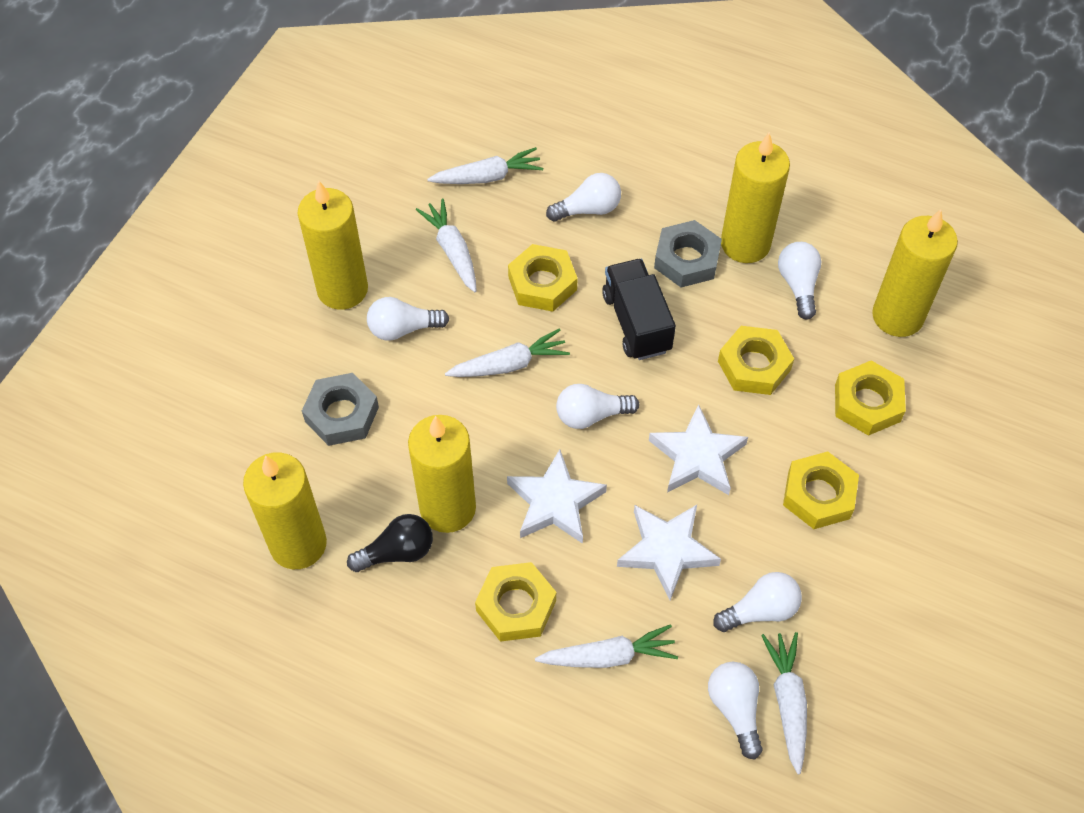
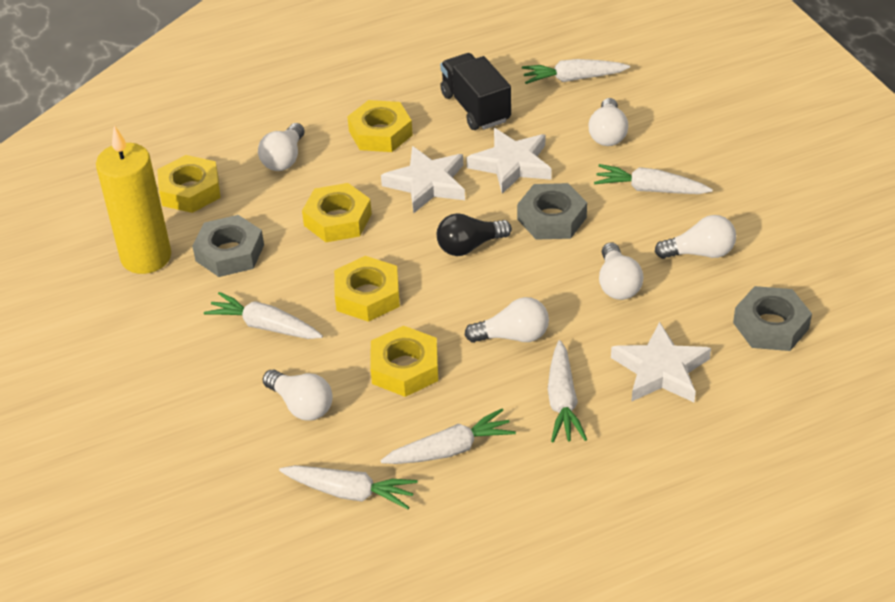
grey nut: [302,373,379,446] [654,220,722,287] = 2 -> [192,215,264,277] [517,183,587,240] [733,286,812,351] = 3
white carrot: [416,199,477,292] [427,147,543,184] [445,329,570,377] [535,624,678,668] [761,632,807,774] = 5 -> [204,292,323,339] [279,465,418,509] [380,409,516,464] [522,59,630,84] [548,340,587,442] [594,164,713,194] = 6
yellow candle: [243,452,327,569] [297,181,368,310] [408,415,476,533] [721,132,790,263] [872,209,958,337] = 5 -> [96,125,171,274] = 1

